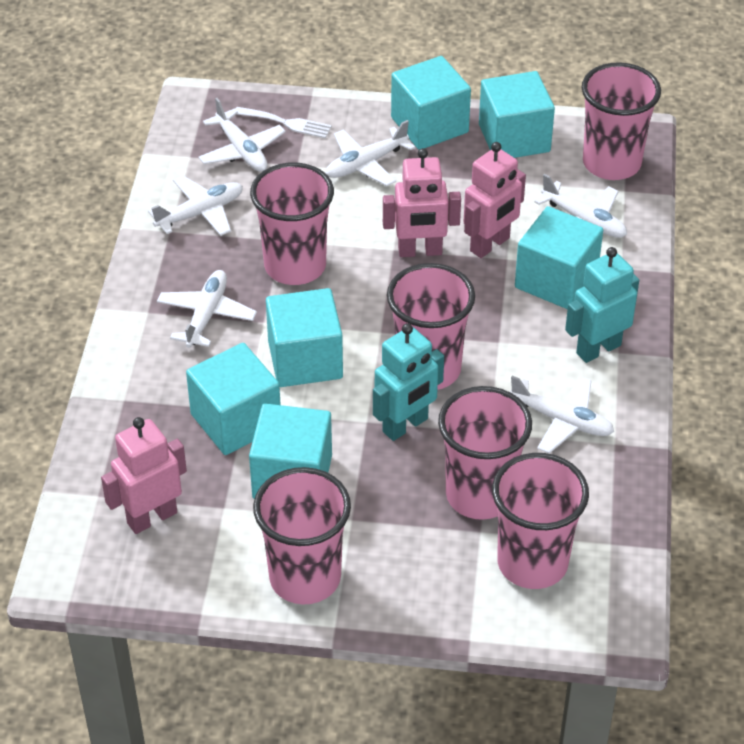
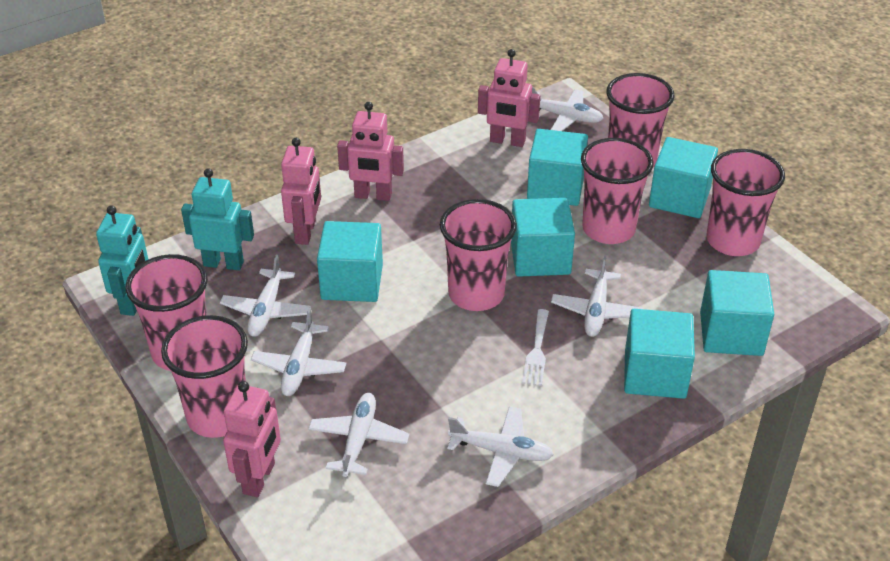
pink robot: [101,417,187,534] [383,148,461,257] [464,142,526,258] = 3 -> [223,381,281,497] [281,138,321,245] [337,102,404,201] [478,49,540,147] = 4

